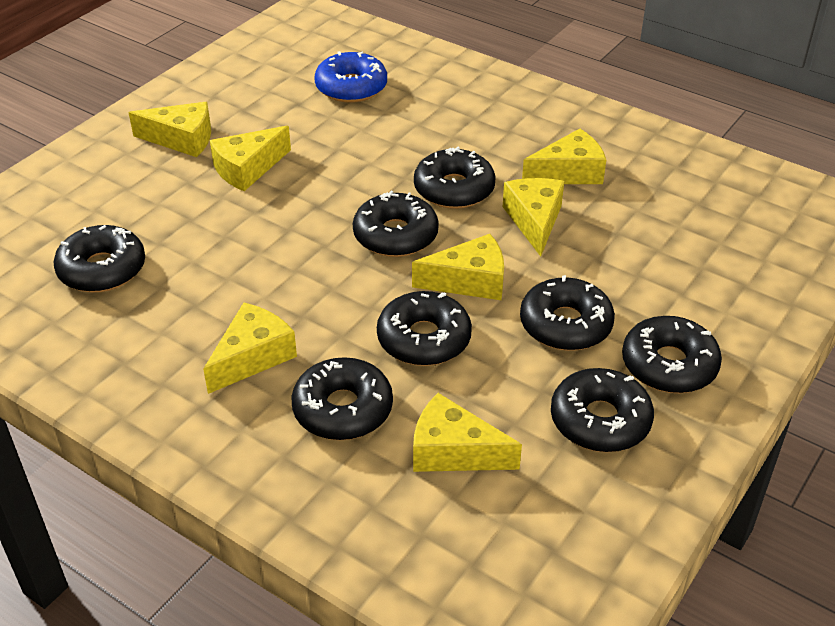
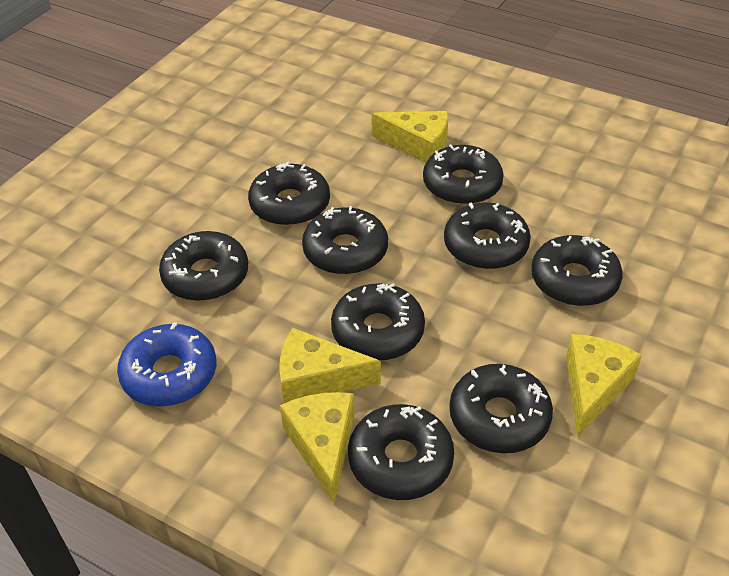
black donut: [54,225,145,293] [291,357,393,440] [353,190,439,257] [377,291,472,366] [414,147,496,209] [520,275,615,351] [551,368,654,452] [622,316,722,393] = 8 -> [159,231,248,301] [248,162,330,226] [302,206,388,275] [331,283,425,361] [348,404,454,500] [423,144,504,205] [444,202,531,269] [449,364,553,453] [531,235,623,306] = 9
yellow cheese: [128,102,211,157] [203,303,297,394] [210,126,291,191] [412,234,504,300] [413,393,522,472] [503,178,564,257] [522,129,606,184] = 7 -> [279,328,381,403] [280,392,355,505] [372,111,448,163] [566,334,642,438] = 4

